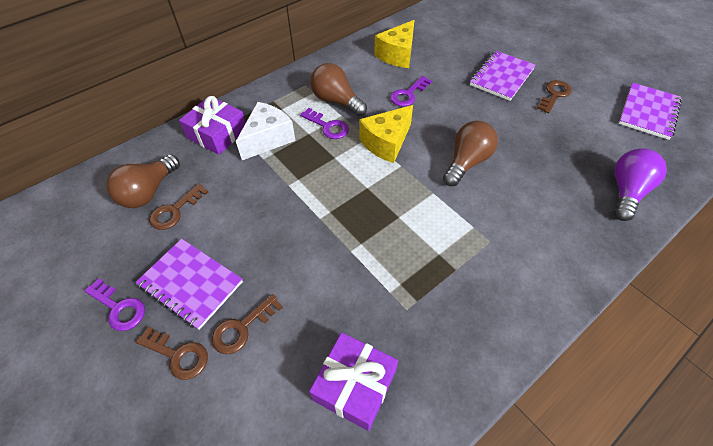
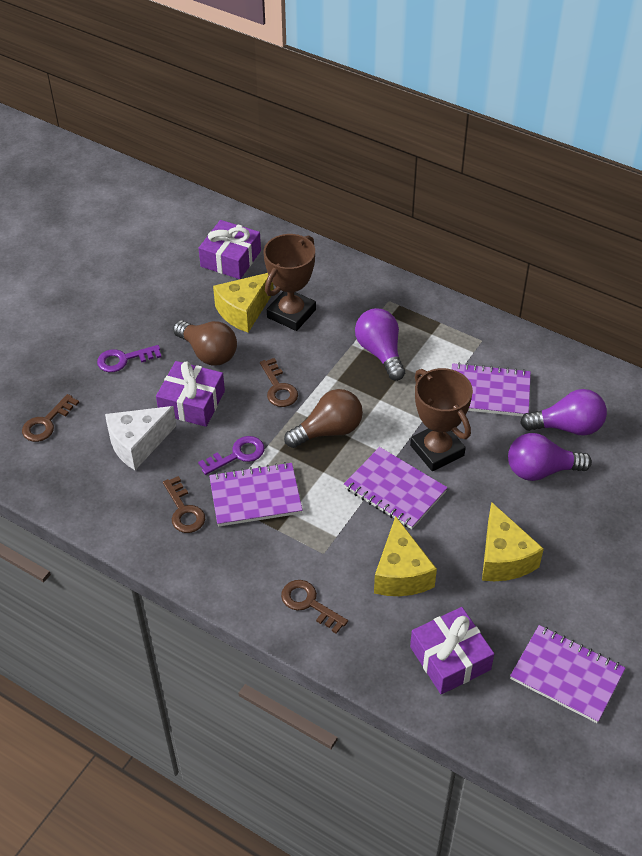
brown light bulb: [107,154,180,208] [310,63,367,116] [443,121,498,186] = 3 -> [173,321,237,366] [284,389,363,448] = 2
brown trophy: none = 0 -> [264,234,316,331] [410,368,473,471] = 2
purple gift: [179,96,246,155] [309,332,398,431] = 2 -> [156,361,225,427] [199,220,261,279] [410,607,494,694] = 3
purple key: [84,278,145,331] [300,108,349,139] [390,76,432,107] = 3 -> [97,345,162,372] [198,436,265,475] = 2
purple light bulb: [614,149,667,221] = 1 -> [355,308,405,381] [508,433,592,481] [520,389,607,436] = 3
purple notebook: [135,239,243,330] [470,51,536,101] [619,83,682,140] = 3 -> [209,462,303,527] [344,447,448,529] [452,363,531,417] [510,625,625,723] = 4
yellow cheese: [359,105,413,163] [374,20,414,68] = 2 -> [213,273,274,332] [374,516,437,596] [482,502,544,581] = 3

